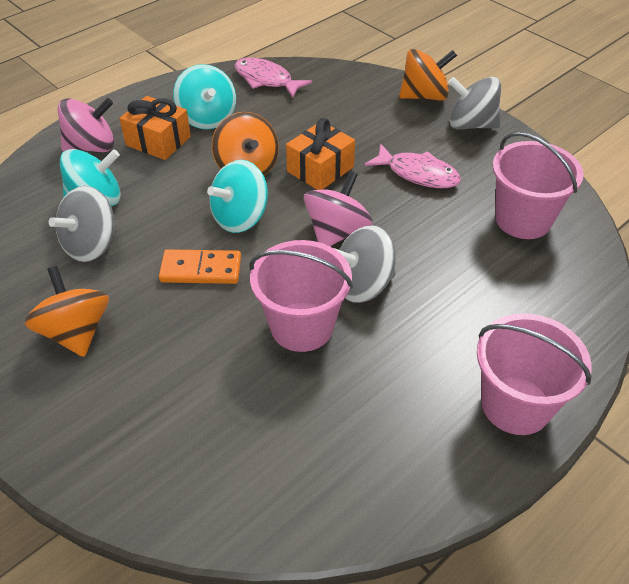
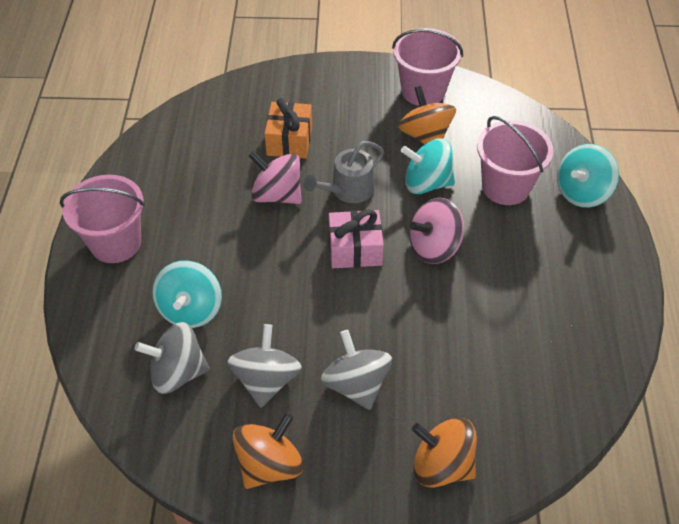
grey watering can: none = 0 -> [304,141,384,203] = 1
orange domino: [159,249,241,284] = 1 -> none = 0
orange gift: [119,96,191,160] [286,118,355,190] = 2 -> [264,98,312,159] = 1
pink fish: [235,58,312,98] [364,144,461,188] = 2 -> none = 0
pink gift: none = 0 -> [329,209,384,268] = 1

